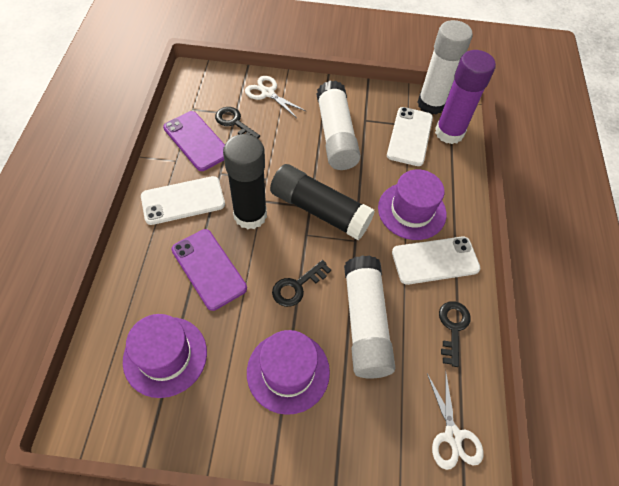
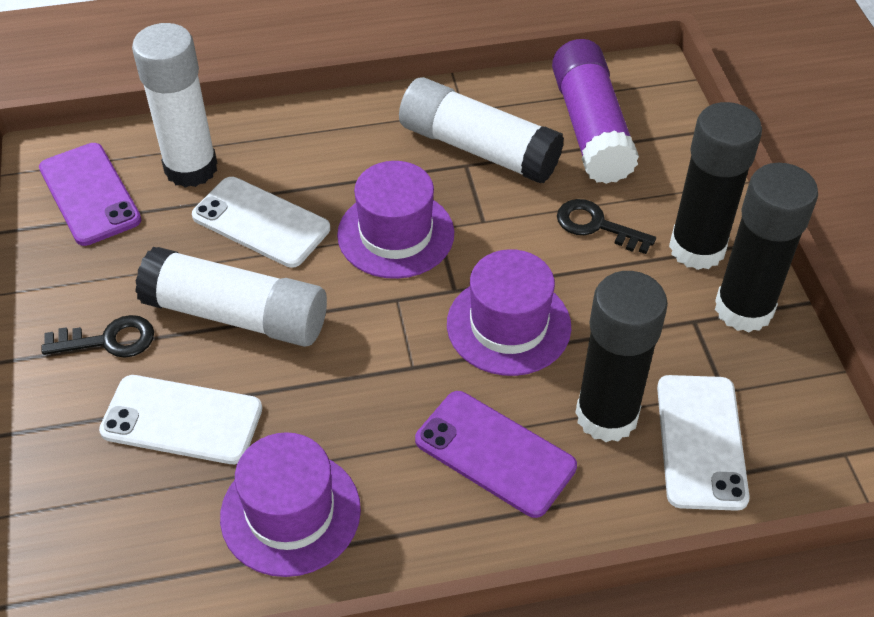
black glue stick: [223,134,267,229] [270,164,375,240] = 2 -> [576,271,668,442] [669,102,762,270] [715,163,818,332] = 3
black key: [215,107,260,138] [272,260,331,307] [439,301,471,367] = 3 -> [42,315,154,358] [557,199,656,254] = 2
white scissors: [245,76,307,118] [427,370,483,470] = 2 -> none = 0

